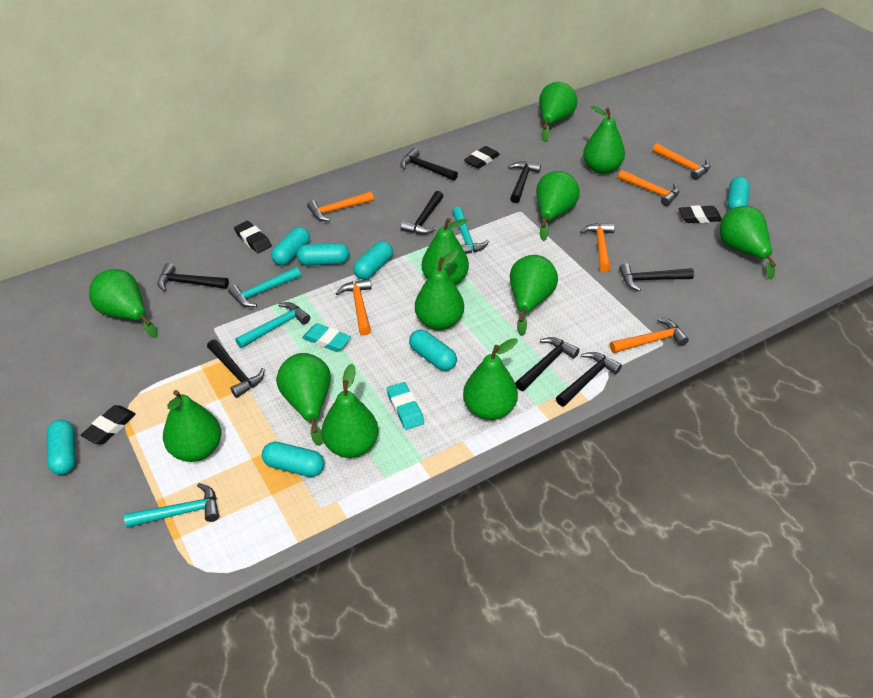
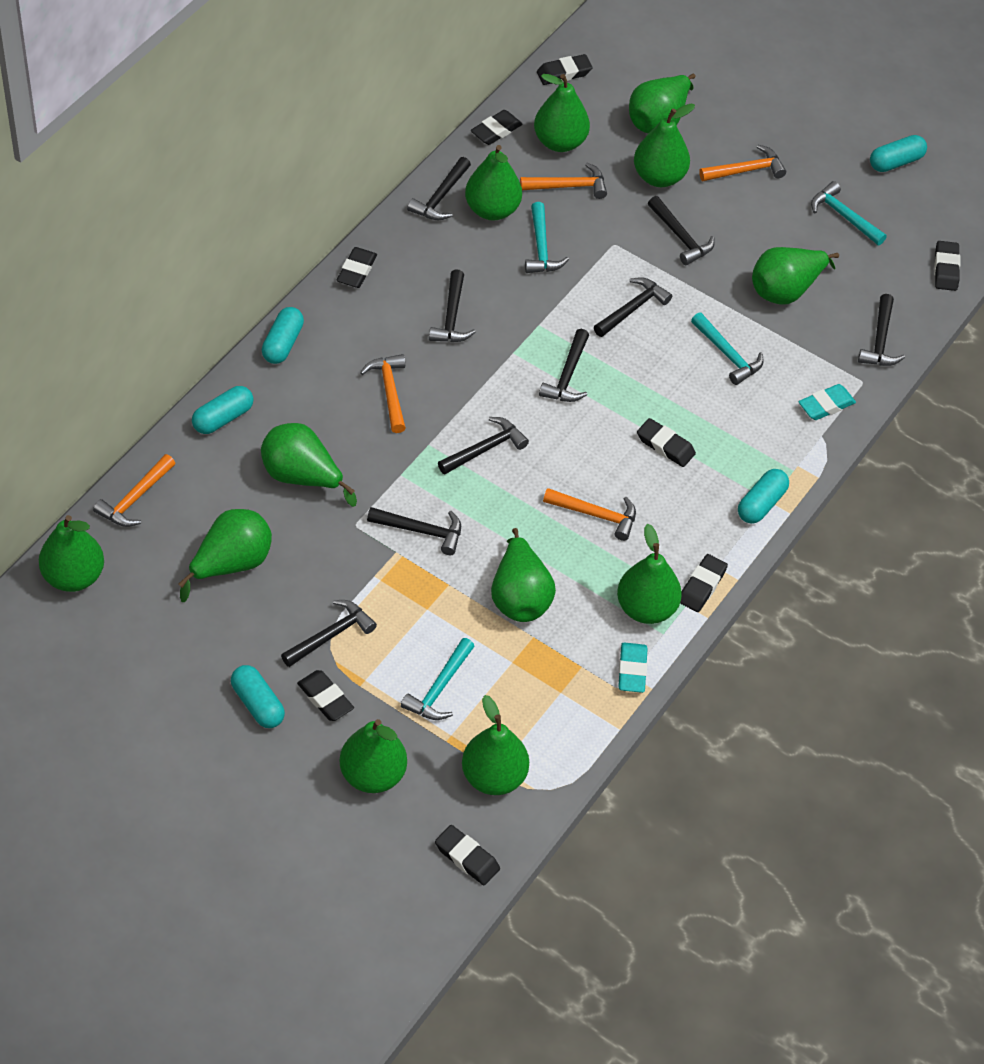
black eraser: [81,405,136,444] [234,221,272,253] [464,146,500,169] [678,205,722,223] = 4 -> [297,670,354,721] [337,247,377,288] [435,825,500,885] [471,110,523,145] [537,54,593,85] [637,418,696,467] [680,554,728,612] [934,241,960,291] = 8
black hammer: [158,263,229,292] [207,339,265,398] [400,148,458,181] [400,191,443,235] [508,161,541,203] [515,337,580,391] [556,352,622,407] [619,263,694,291] = 8 -> [281,600,377,667] [367,507,461,555] [407,157,471,220] [429,269,476,342] [438,417,529,474] [539,329,589,402] [594,277,672,337] [648,196,715,265] [858,294,905,366] = 9
orange hammer: [307,191,374,221] [336,279,372,336] [580,223,615,272] [610,318,689,353] [618,170,679,206] [653,143,711,180] = 6 -> [93,454,175,527] [360,354,406,433] [520,163,607,199] [543,488,636,541] [699,145,786,181] = 5
turquoise capsule: [47,420,76,475] [262,442,324,477] [271,227,310,265] [297,243,349,266] [353,241,393,280] [409,330,457,371] [727,177,750,210] = 7 -> [192,386,254,434] [231,665,285,728] [262,307,304,364] [738,469,789,524] [870,135,927,172] = 5

